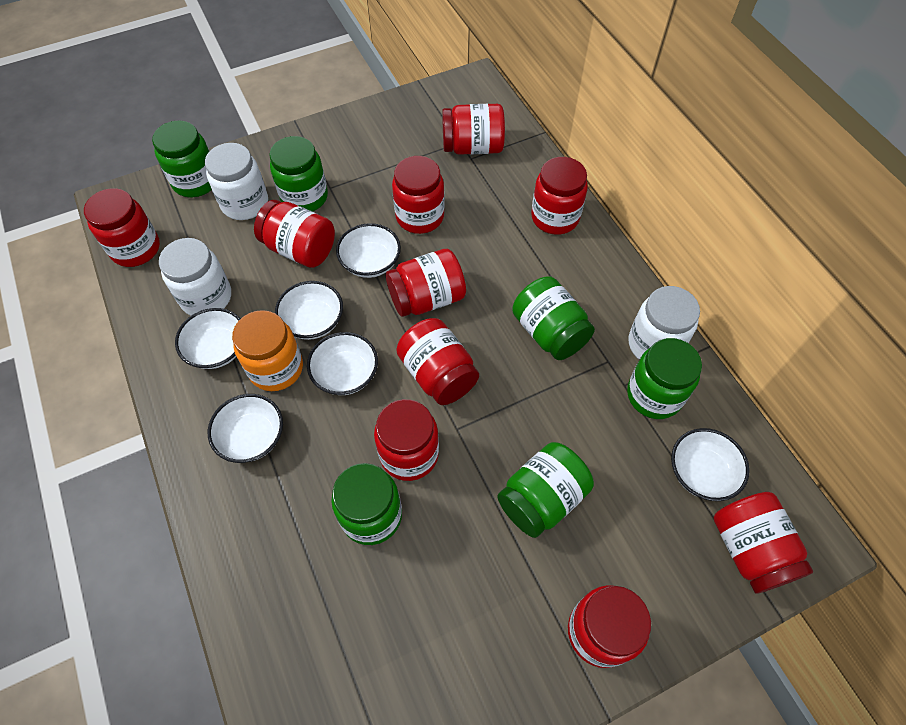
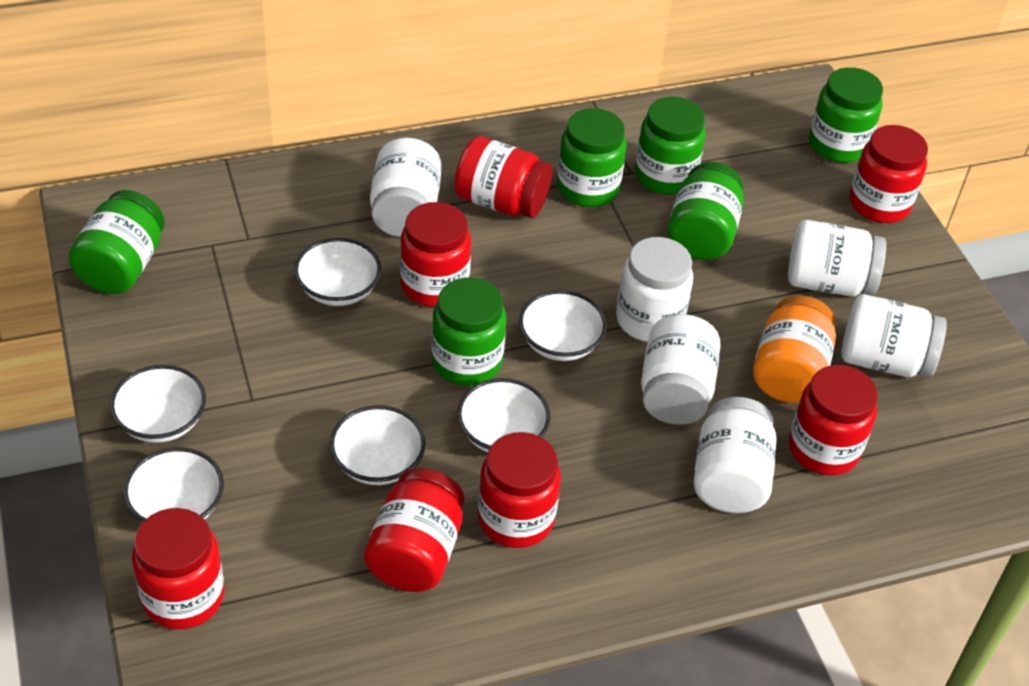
red jar: [84,188,160,267] [254,200,335,268] [374,399,439,481] [386,249,466,317] [392,156,445,234] [396,318,479,405] [442,104,505,155] [531,157,588,235] [568,585,651,668] [714,492,813,594] = 10 -> [132,508,224,629] [364,468,465,592] [400,202,471,307] [454,136,553,218] [478,432,561,548] [789,365,878,475] [849,125,928,223] = 7
white jar: [159,238,231,316] [205,143,268,220] [629,286,700,360] = 3 -> [370,138,442,237] [616,237,693,342] [641,314,721,425] [694,397,777,513] [788,220,886,296] [842,294,947,378] = 6

